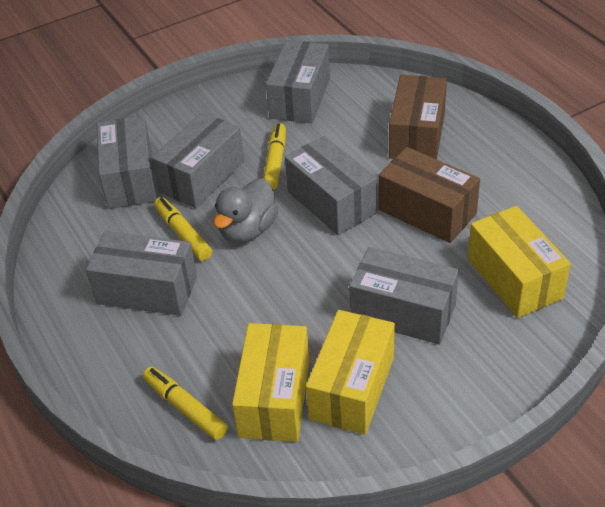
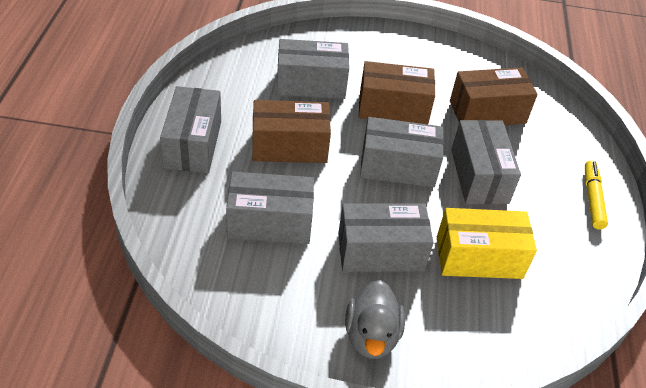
brown box: [378,147,480,243] [389,75,447,159] = 2 -> [252,100,331,163] [358,61,435,124] [450,68,538,125] = 3
yellow box: [232,323,309,442] [306,310,395,435] [468,206,571,318] = 3 -> [437,208,537,279] = 1
yellow marker: [143,367,228,440] [154,197,212,261] [263,123,286,190] = 3 -> [585,161,608,229] = 1

